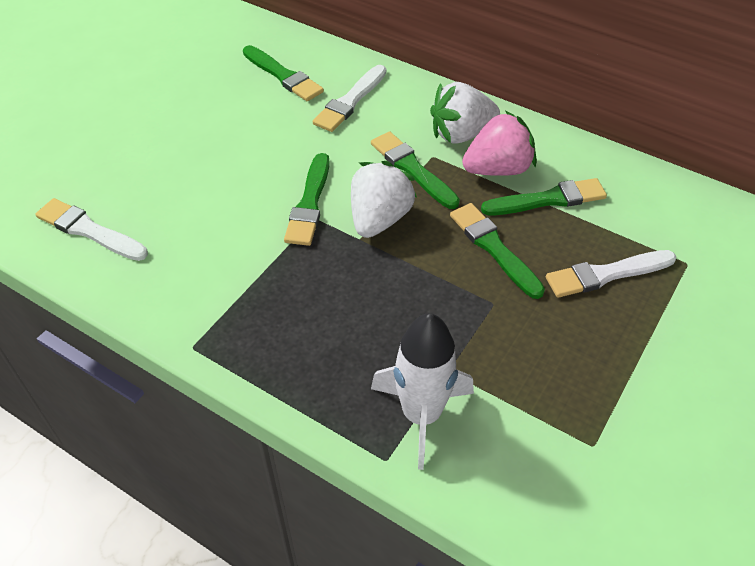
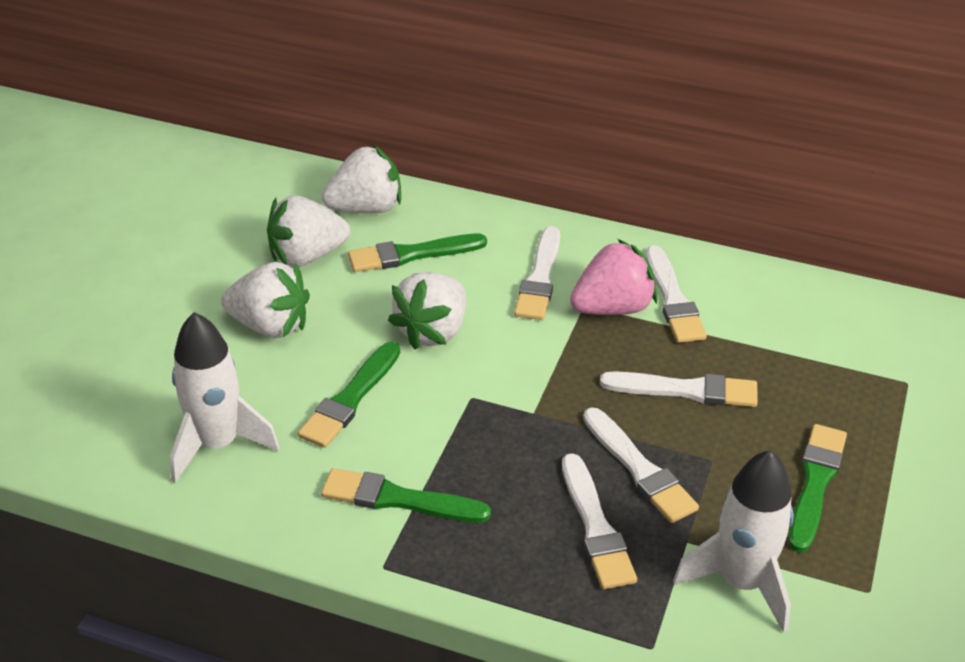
green brush: [243,45,324,101] [284,153,330,246] [371,131,460,209] [450,203,545,299] [481,178,607,216] = 5 -> [298,342,400,448] [321,468,491,523] [348,234,487,272] [788,424,847,553] = 4
white brush: [36,198,148,261] [313,65,386,132] [546,250,676,298] = 3 -> [514,226,560,320] [562,453,637,589] [583,407,699,523] [600,371,758,407] [646,245,707,343] = 5
white rocket: [371,313,474,470] = 1 -> [170,312,279,483] [673,450,794,633] = 2
white strawberry: [351,161,417,238] [430,82,500,144] = 2 -> [221,262,310,338] [267,195,350,267] [322,144,401,213] [388,272,466,350] = 4

